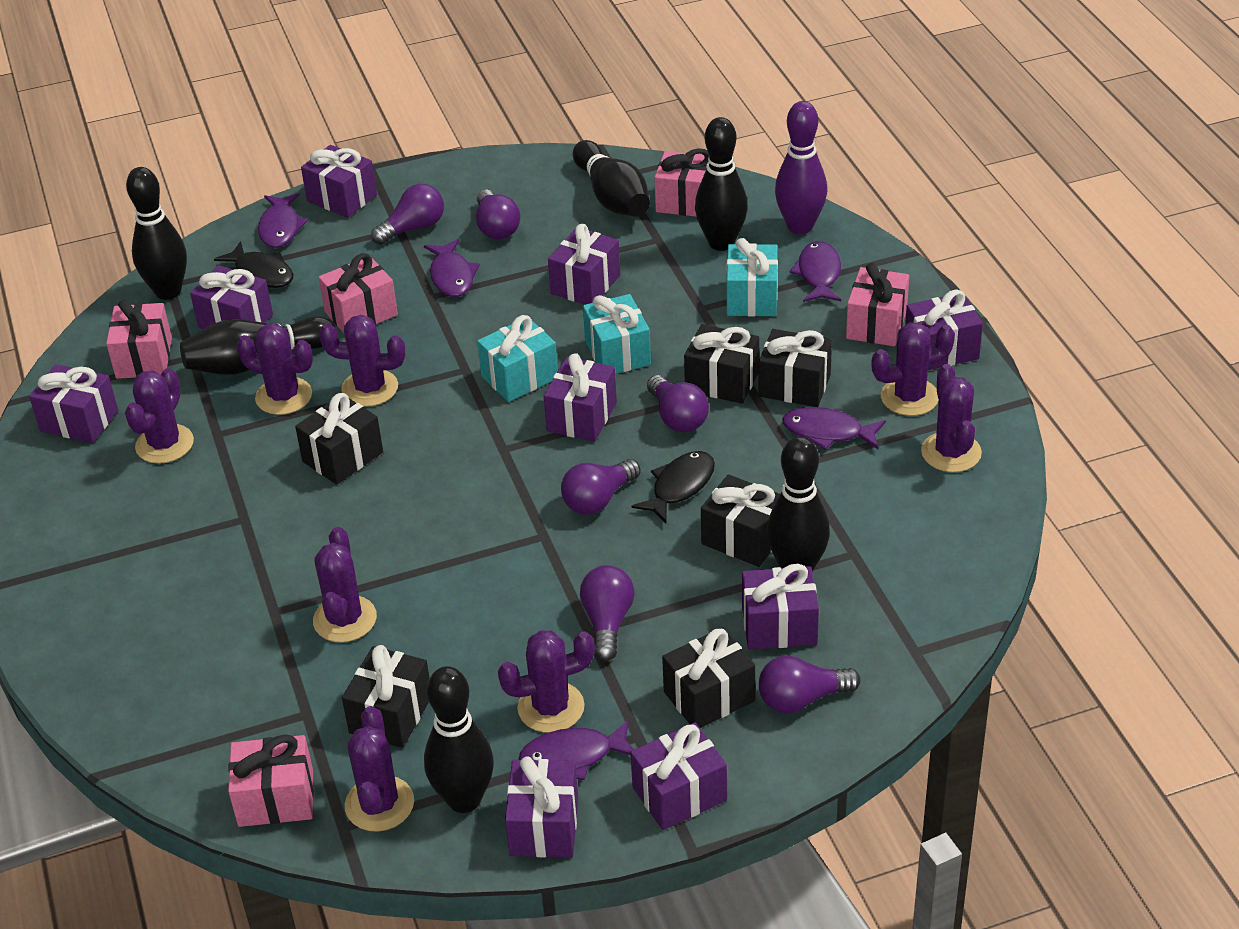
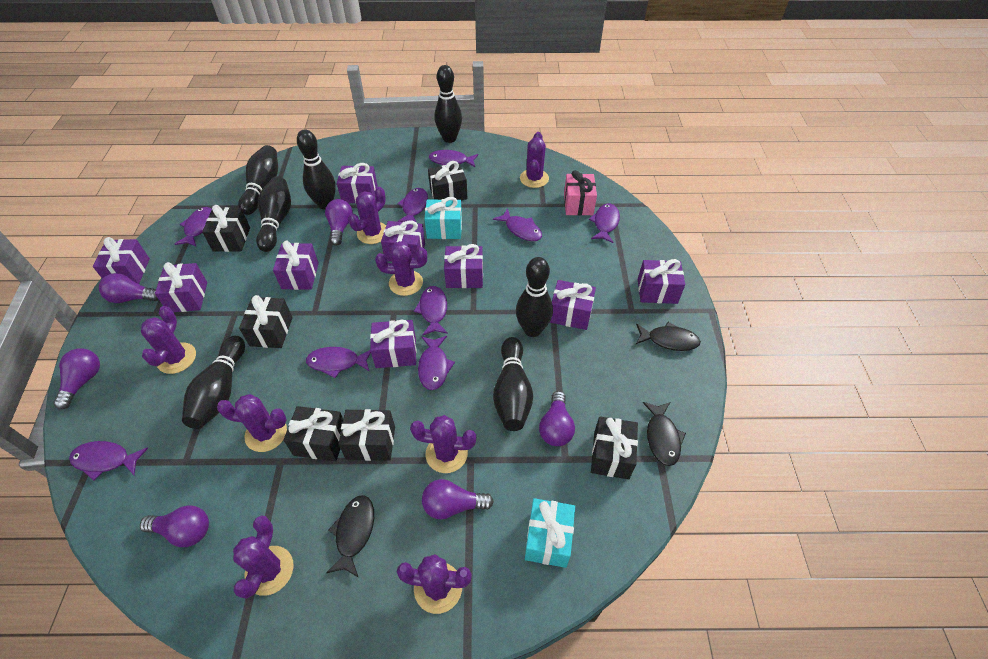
black bowling pin: [126,167,187,300] [180,316,336,375] [424,666,494,813] [573,140,650,217] [695,117,748,251] [767,437,830,572] = 6 -> [182,336,245,429] [238,145,278,215] [256,176,291,252] [297,129,336,209] [435,65,462,143] [493,337,533,431] [516,257,553,337] = 7
black fish: [214,241,294,288] [632,451,715,523] = 2 -> [326,495,374,578] [636,322,701,351] [643,402,686,466] = 3
pink gift: [106,299,172,379] [228,734,314,827] [318,253,398,333] [654,148,709,217] [846,263,909,346] = 5 -> [564,170,597,216] = 1
purple bowling pin: [775,101,827,234] = 1 -> none = 0
purple fish: [258,193,308,248] [424,239,480,297] [519,720,634,780] [782,407,886,450] [789,241,841,302] = 5 -> [69,441,148,481] [175,207,212,246] [306,347,371,378] [397,188,428,223] [414,286,448,336] [418,336,455,390] [429,150,478,167] [493,208,542,241] [589,204,620,243] = 9
turquoise gift: [477,315,558,402] [583,294,651,374] [726,238,778,317] = 3 -> [424,197,462,239] [525,498,575,568] = 2

